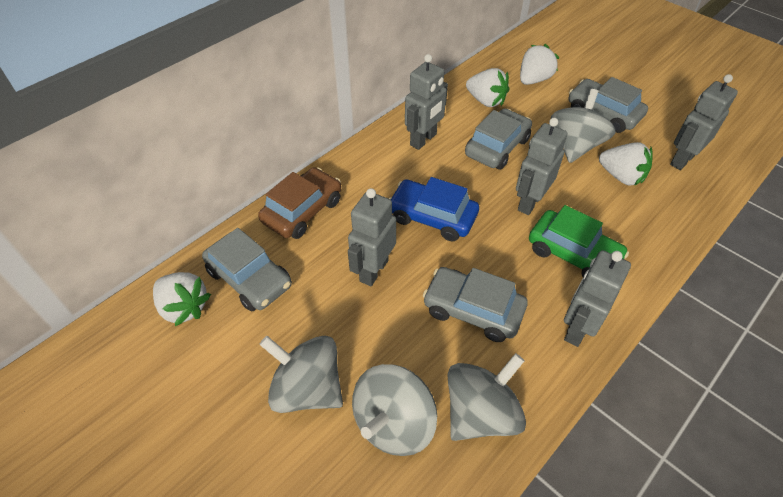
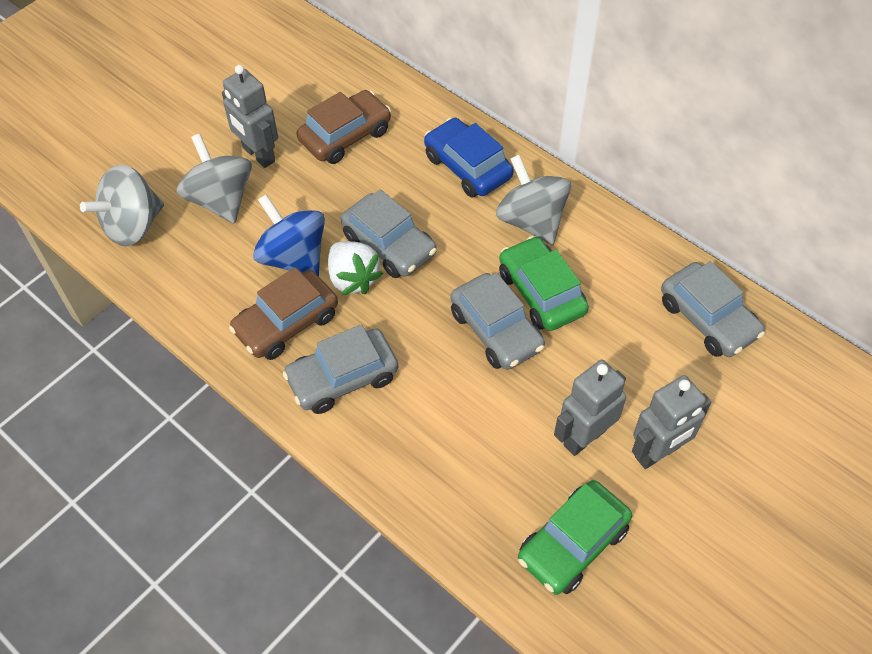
blue spinning top: none = 0 -> [253,194,325,276] = 1
brown car: [258,167,341,239] = 1 -> [229,267,338,360] [296,90,391,164] = 2
green car: [529,205,629,278] = 1 -> [499,236,589,331] [518,480,632,595] = 2
grey robot: [348,188,396,286] [405,54,448,150] [516,118,568,215] [564,250,631,347] [670,74,738,170] = 5 -> [222,65,278,168] [554,360,626,456] [632,375,711,469] = 3
grey spinning top: [259,336,343,413] [352,364,437,456] [447,353,526,441] [551,89,615,163] = 4 -> [80,165,164,246] [177,134,252,224] [496,155,571,245] = 3
white strawberry: [153,272,211,326] [466,68,510,107] [520,44,559,85] [599,142,653,186] = 4 -> [328,241,383,295] = 1

